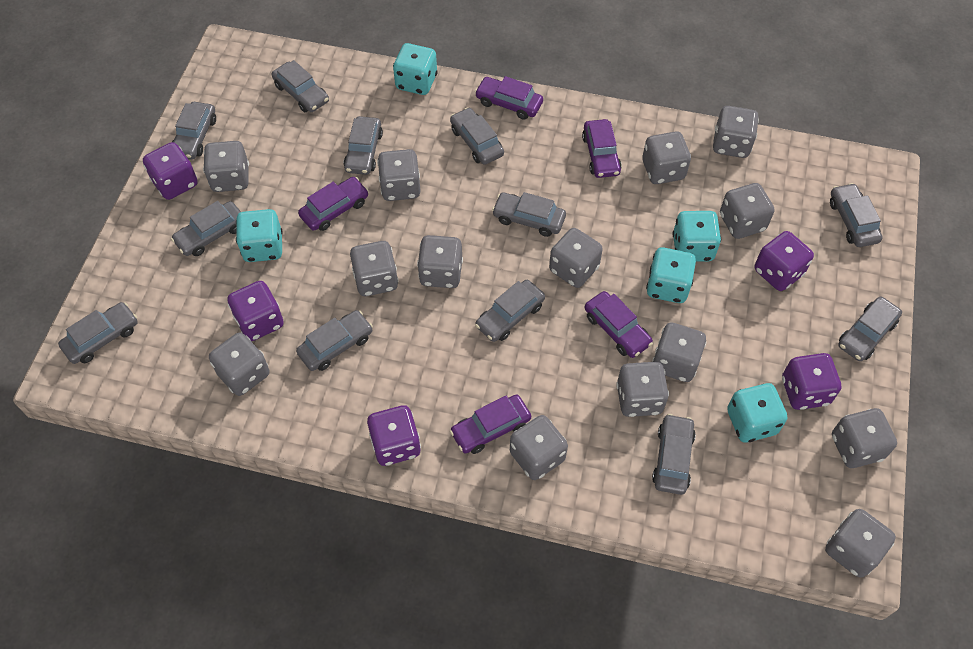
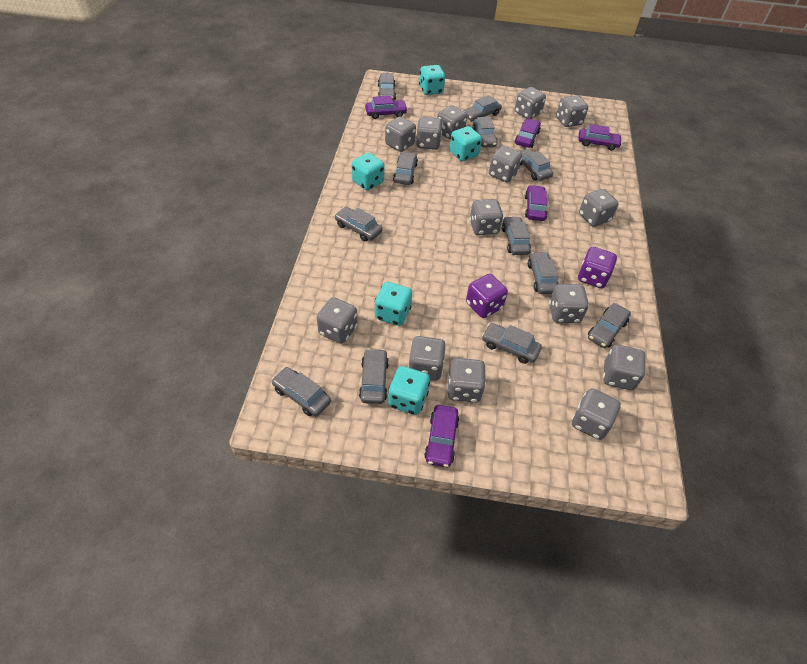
purple dice: [143,142,198,200] [227,281,284,341] [367,405,421,466] [754,231,814,291] [782,353,841,410] = 5 -> [466,274,508,318] [578,247,617,288] = 2

